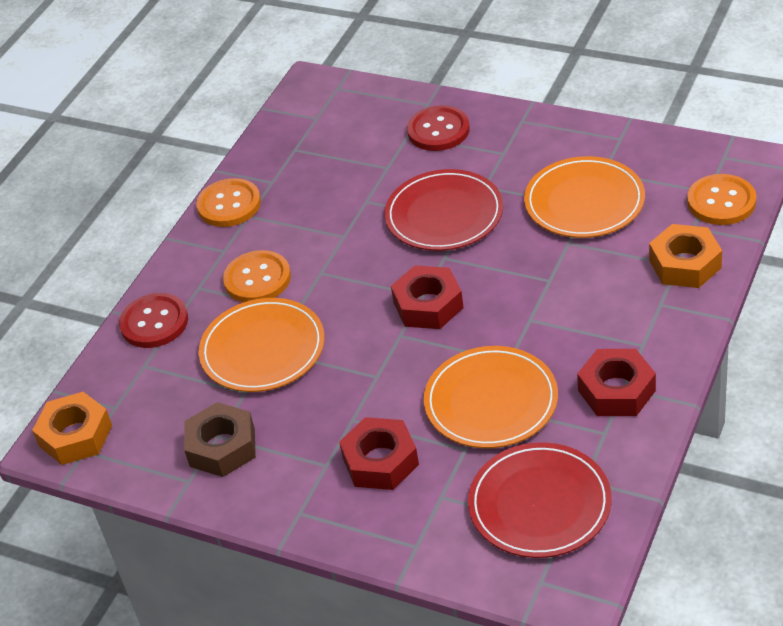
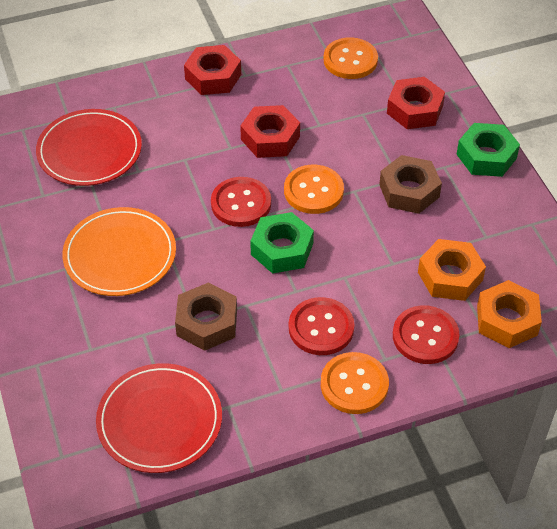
brown nut: [184,402,256,477] = 1 -> [175,282,237,351] [379,155,442,214] = 2
green nut: none = 0 -> [250,212,314,273] [456,123,520,177] = 2
orange plate: [199,298,325,392] [424,346,558,448] [524,156,645,238] = 3 -> [62,207,176,296] = 1
red button: [119,293,188,348] [407,105,470,151] = 2 -> [211,177,271,227] [289,297,354,355] [393,305,459,364] = 3

